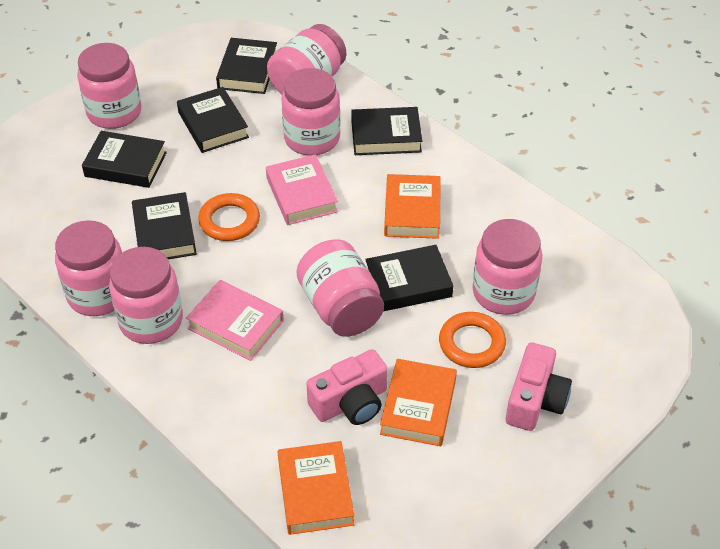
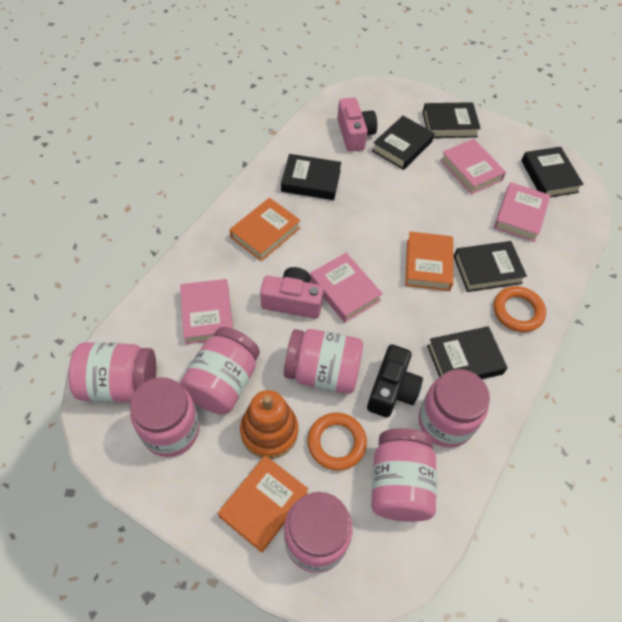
black camera: none = 0 -> [367,344,423,418] = 1
orange stacking toy: none = 0 -> [240,390,298,459] = 1
pink book: [186,280,284,361] [266,154,338,225] = 2 -> [180,279,233,344] [310,253,383,323] [440,139,506,195] [494,182,551,242] = 4

